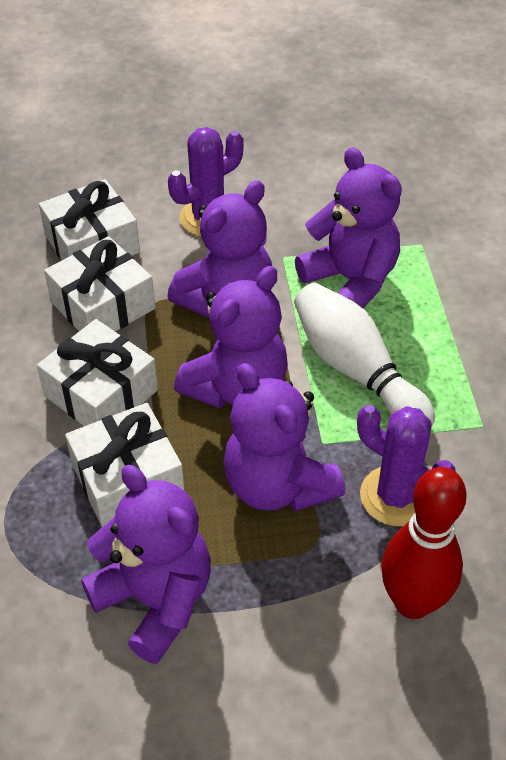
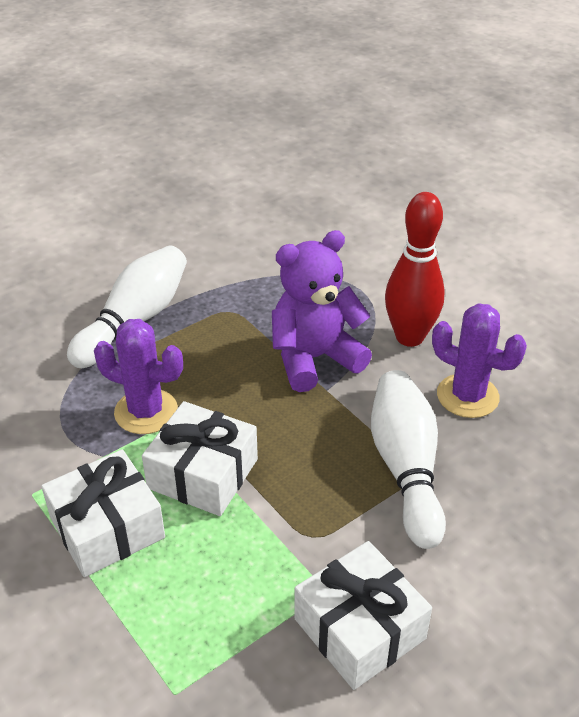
purple teddy bear: [81,465,211,664] [168,181,272,317] [174,266,288,408] [223,363,345,512] [295,147,402,308] = 5 -> [272,230,372,392] = 1
white bowling pin: [294,283,435,425] = 1 -> [67,245,187,368] [371,370,446,549] = 2
white gift: [37,319,158,426] [39,179,140,260] [44,236,155,332] [65,403,185,527] = 4 -> [41,449,165,577] [142,401,258,516] [294,541,432,690] = 3

